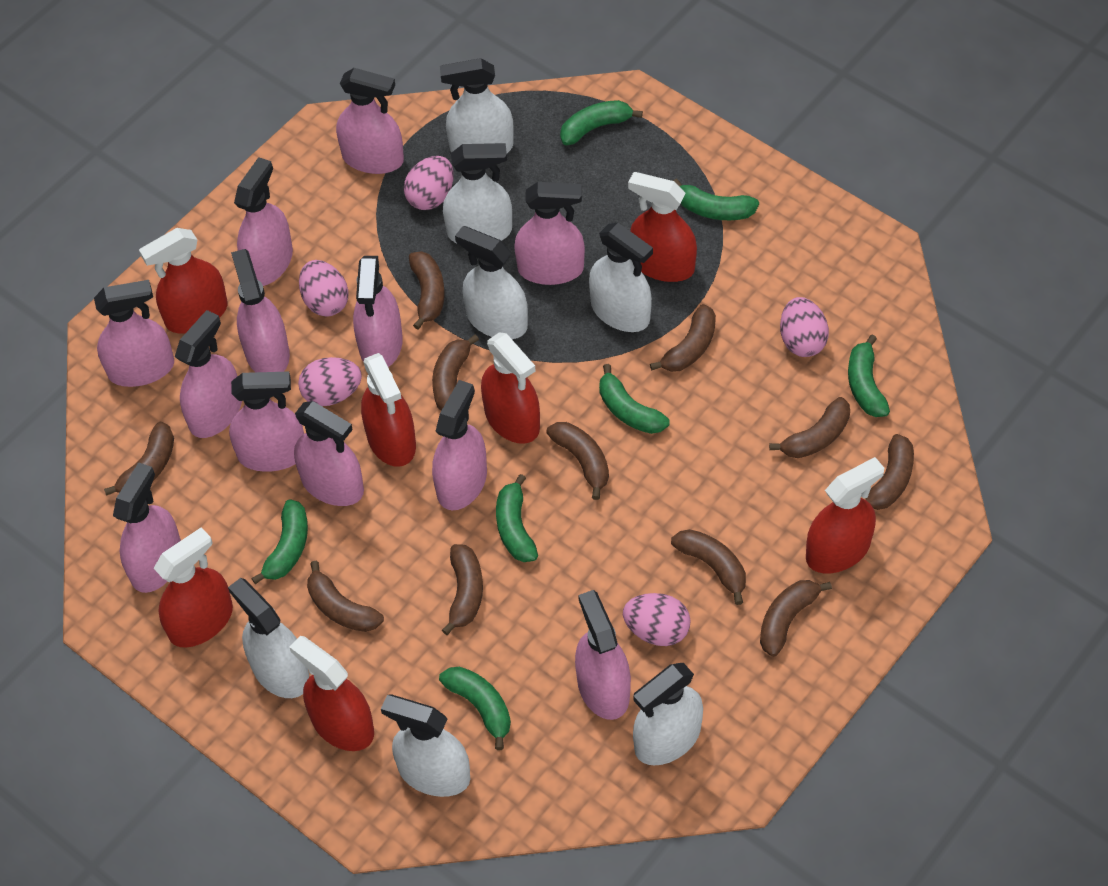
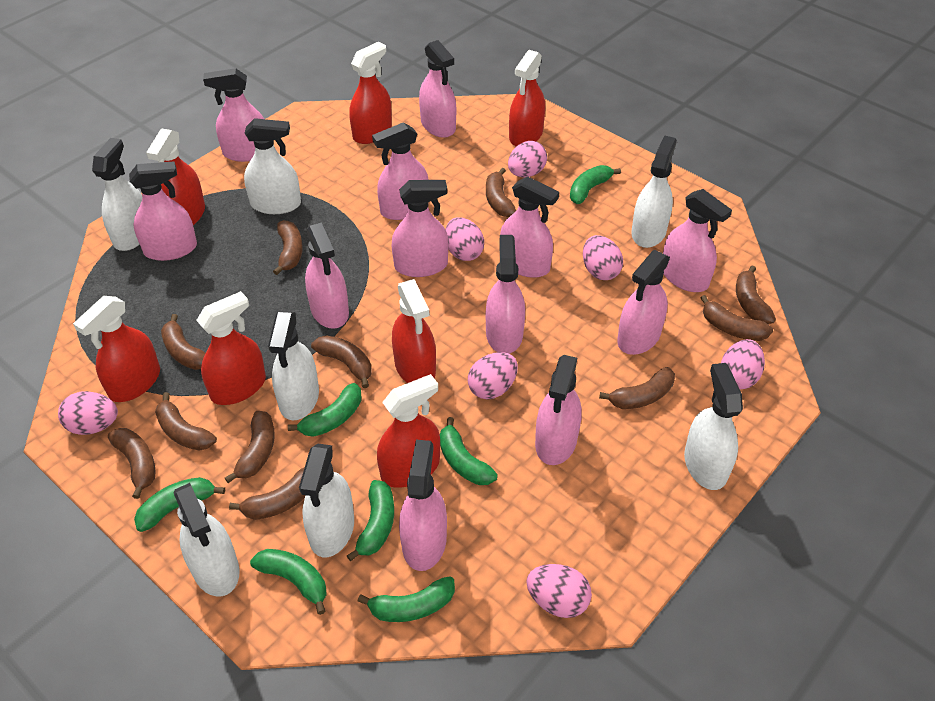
pink egg: [298,357,362,406] [299,260,349,316] [404,156,454,210] [623,593,691,646] [780,297,829,357] = 5 -> [58,391,118,435] [445,217,484,261] [468,352,518,399] [508,141,547,177] [526,564,592,618] [583,235,623,280] [721,339,765,389] = 7

